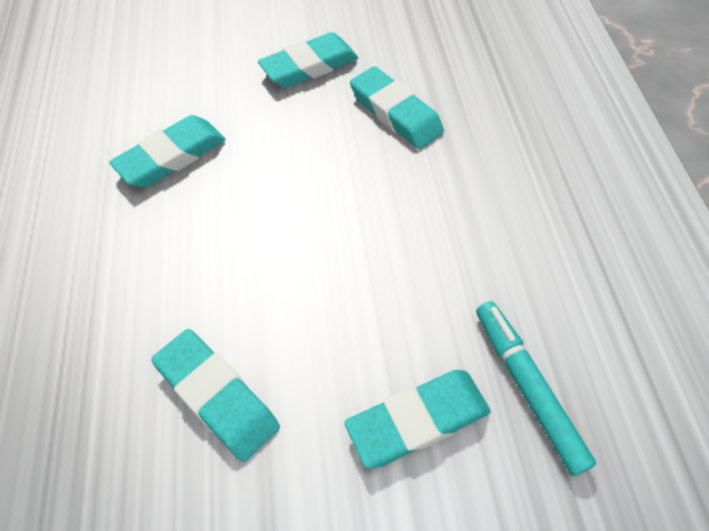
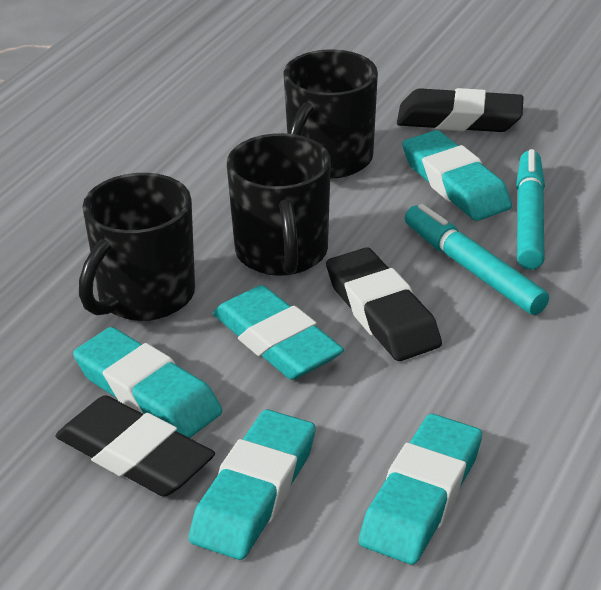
black eraser: none = 0 -> [56,395,215,497] [326,247,442,361] [397,88,524,132] = 3
black mug: none = 0 -> [79,173,195,321] [227,133,331,276] [283,49,378,179] = 3
turquoise marker: [476,301,596,476] = 1 -> [405,204,549,315] [516,149,545,270] = 2

